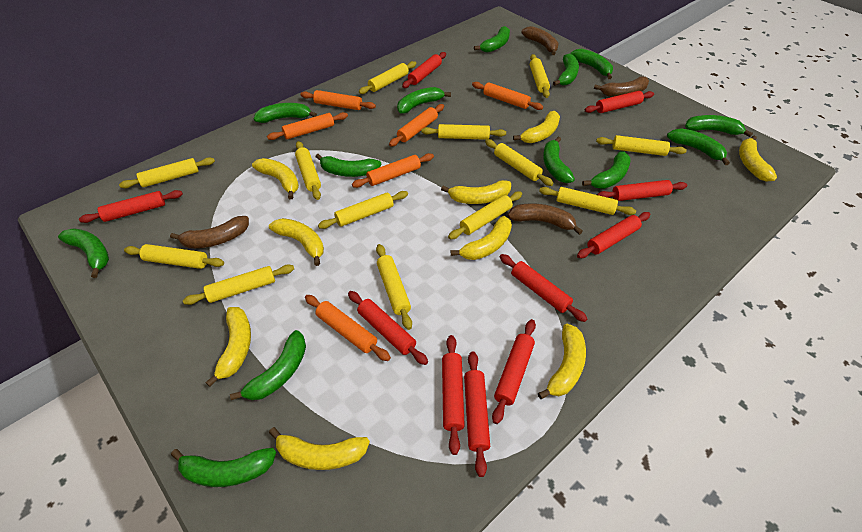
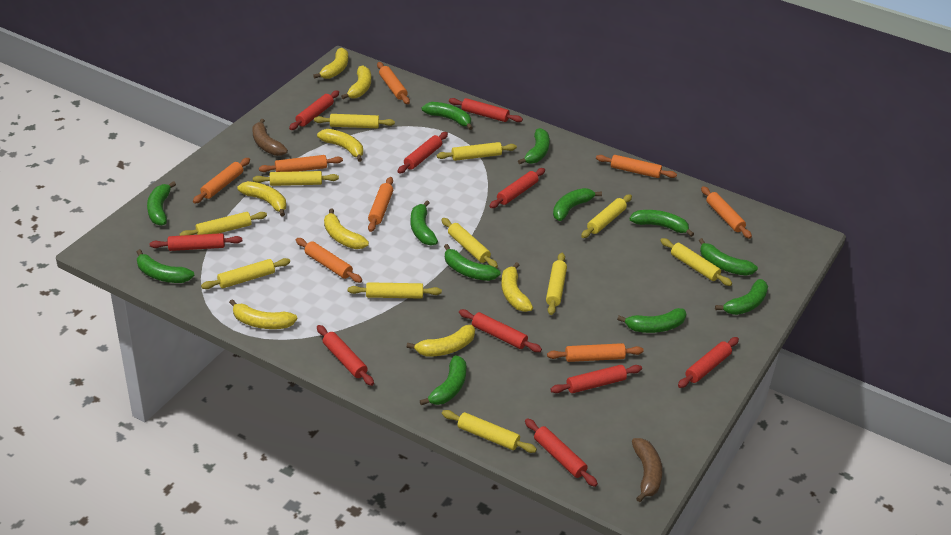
brown banana: [170,216,249,248] [507,203,583,235] [521,26,559,55] [594,76,649,97] = 4 -> [252,119,288,156] [632,438,662,502] = 2
green banana: [58,228,109,278] [171,448,276,487] [230,330,306,400] [254,103,317,123] [316,154,381,177] [397,87,451,113] [474,26,510,53] [543,137,575,183] [553,54,579,86] [570,49,613,79] [582,151,631,189] [667,128,730,165] [685,115,753,137] = 13 -> [137,249,194,283] [147,181,176,226] [411,200,438,246] [420,355,466,405] [422,102,473,130] [444,244,501,281] [518,128,550,164] [553,188,602,221] [617,308,686,333] [630,210,694,237] [699,238,758,276] [715,279,768,315] = 12
orange rolling pin: [267,112,348,140] [300,90,376,110] [305,295,391,361] [352,153,434,188] [389,104,444,147] [472,82,543,110] = 6 -> [193,158,250,203] [259,155,343,172] [296,238,362,283] [368,177,393,232] [377,62,410,104] [547,343,644,362] [596,155,677,178] [701,186,752,239] = 8
yellow banana: [206,307,251,387] [252,158,299,199] [269,218,324,266] [269,427,370,470] [441,180,511,204] [451,216,512,260] [513,111,560,143] [538,324,586,399] [739,135,777,182] = 9 -> [229,299,297,329] [237,181,286,217] [313,48,348,79] [317,129,363,162] [324,208,369,249] [341,65,371,99] [407,325,475,356] [501,262,533,312] = 8
yellow rolling pin: [119,157,215,188] [124,244,224,269] [183,264,294,305] [295,141,321,200] [318,191,408,229] [359,61,416,94] [376,244,412,330] [422,124,506,140] [448,191,522,239] [485,139,553,186] [530,54,550,98] [539,187,636,215] [596,135,687,156] = 13 -> [179,212,267,236] [201,258,290,289] [253,171,339,186] [314,114,395,128] [348,282,442,299] [437,142,517,161] [441,218,498,268] [442,410,537,453] [546,253,567,315] [581,194,632,238] [660,238,732,286] = 11

